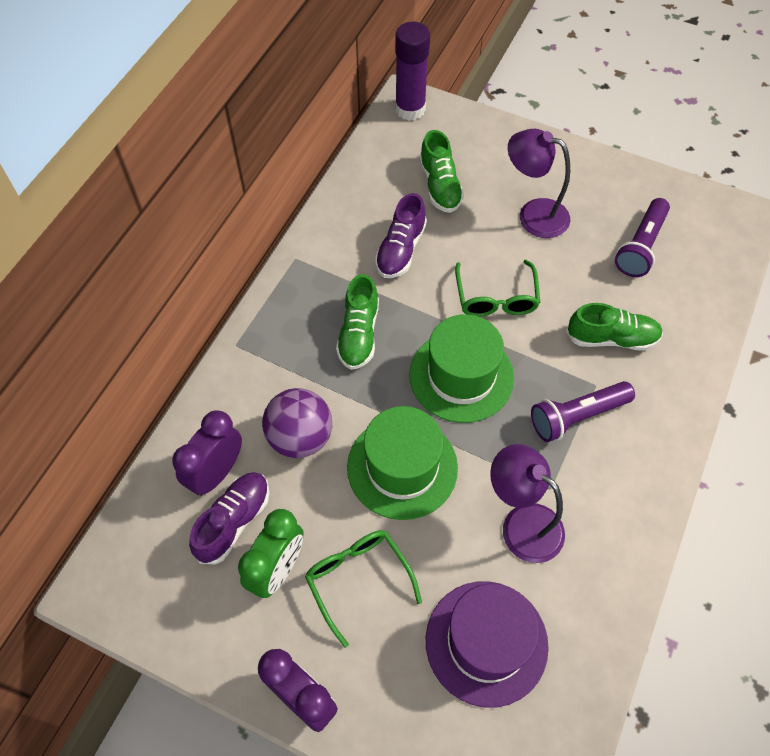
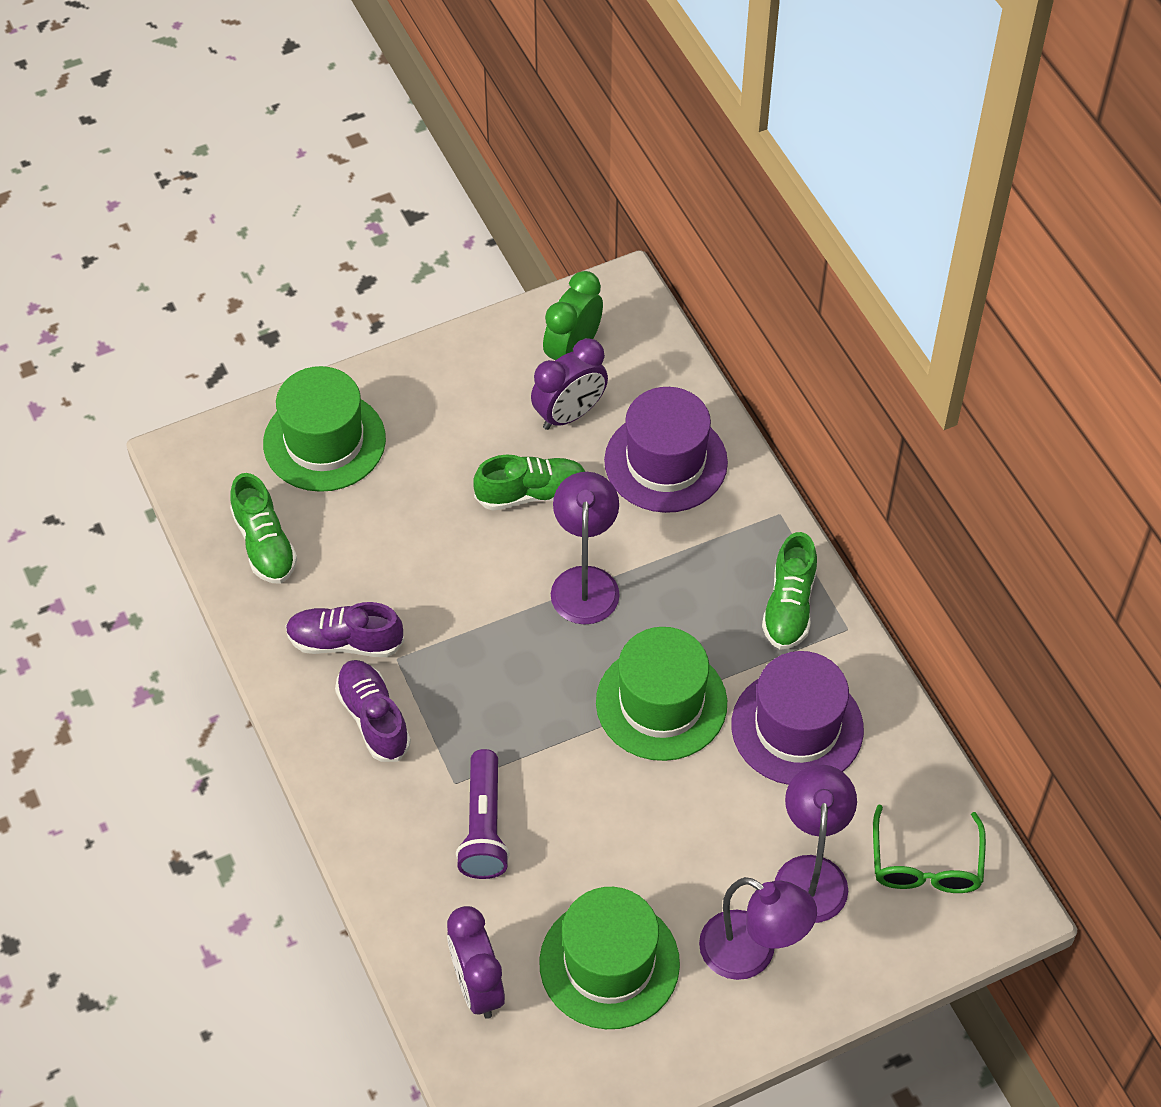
green glasses: [305,530,422,648] [455,260,540,317] = 2 -> [873,805,986,893] = 1
green hat: [347,406,458,520] [409,314,514,423] = 2 -> [263,366,386,492] [539,887,680,1029] [596,627,727,761] = 3
purple ball: [262,388,332,458] = 1 -> none = 0
purple flashlight: [531,381,635,442] [615,198,670,277] = 2 -> [456,749,510,879] = 1
purple glue stick: [395,22,430,121] = 1 -> none = 0
purple hat: [426,581,549,708] = 1 -> [604,387,728,513] [731,651,864,785] = 2
purple lamp: [490,444,565,563] [508,129,570,238] = 2 -> [551,472,620,625] [699,877,817,980] [775,764,857,923] = 3

